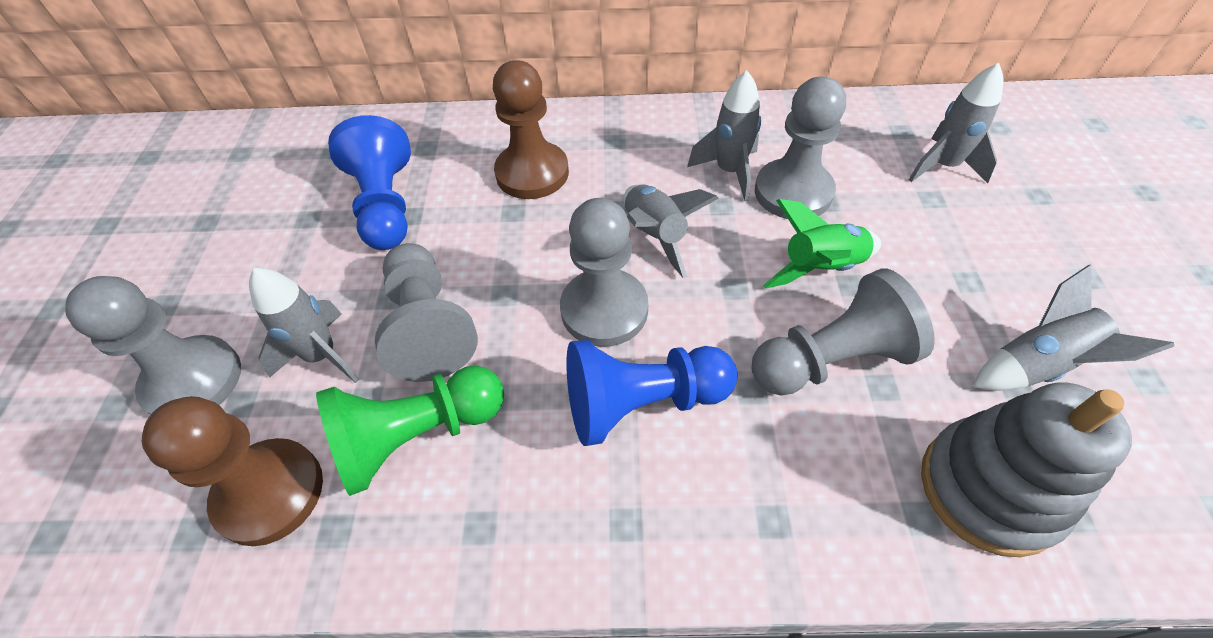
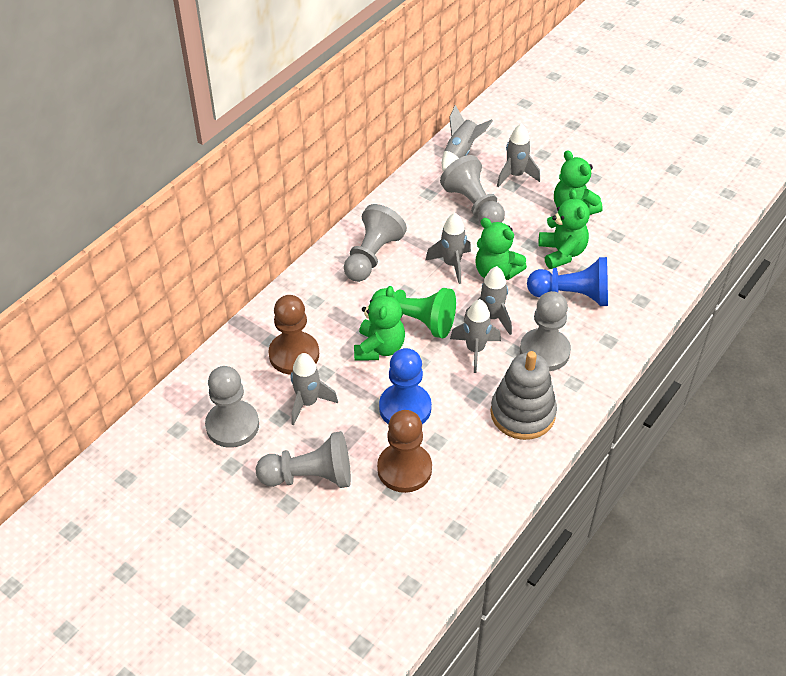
green rocket: [763,199,881,289] = 1 -> none = 0
green teddy bear: none = 0 -> [354,286,405,361] [475,218,527,280] [538,189,590,269] [554,150,603,215] = 4
grey rocket: [249,268,359,383] [624,185,719,278] [687,70,761,201] [909,63,1003,183] [973,265,1174,391] = 5 -> [291,353,338,425] [425,213,471,284] [442,105,493,171] [450,299,501,373] [464,266,512,335] [497,123,540,187] = 6

